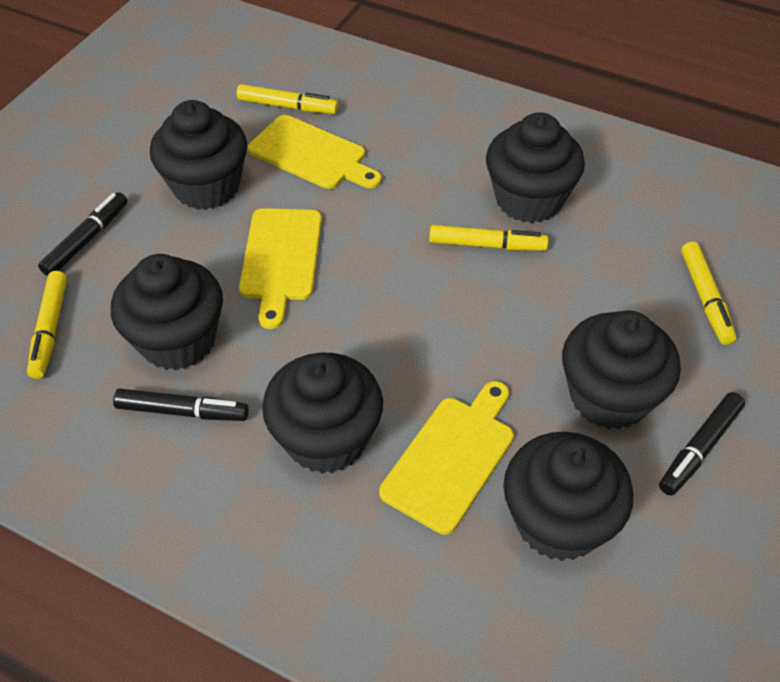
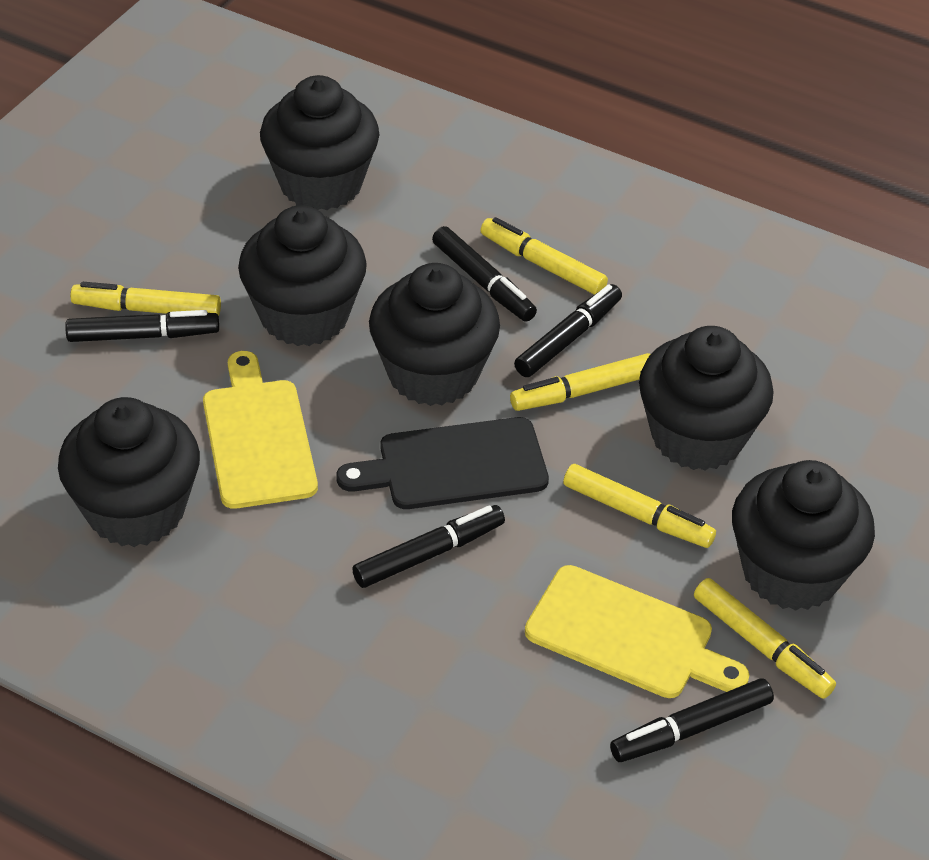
black cutting board: none = 0 -> [336,417,549,509] = 1
black marker: [38,192,128,276] [113,389,249,421] [659,392,745,496] = 3 -> [65,310,219,342] [352,505,505,588] [432,226,537,322] [514,284,622,377] [610,678,774,762] = 5
yellow cutting board: [239,208,322,329] [248,115,381,189] [379,381,514,535] = 3 -> [203,351,318,509] [525,565,749,698] = 2
yellow marker: [27,271,67,379] [236,84,338,114] [429,225,549,251] [681,242,736,345] = 4 -> [70,282,221,316] [480,217,608,295] [510,353,651,411] [563,464,716,548] [694,578,836,699] = 5

